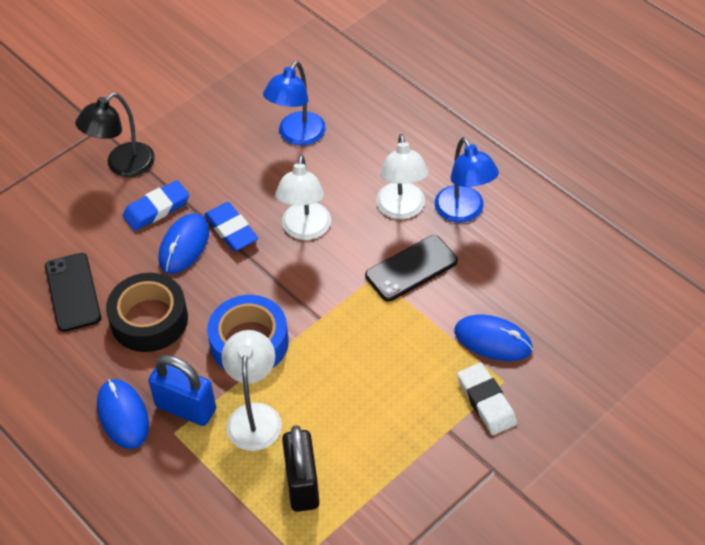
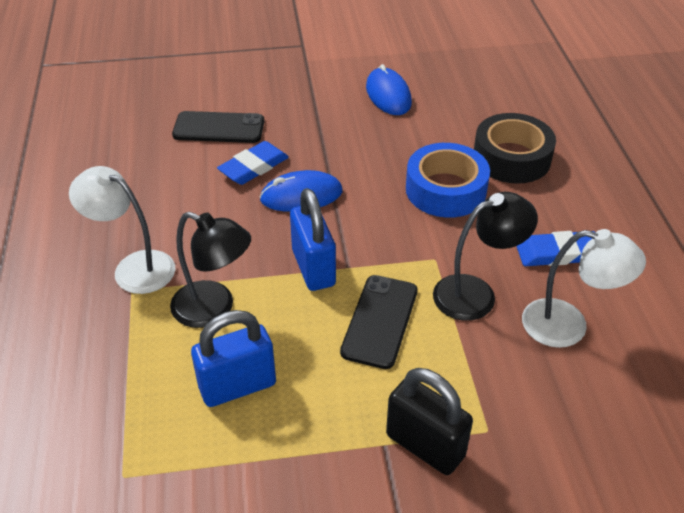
black lamp: [75,93,155,177] = 1 -> [170,212,251,328] [433,192,538,321] = 2
blue lamp: [263,61,326,146] [435,137,499,223] = 2 -> none = 0
blue mouse: [97,379,149,449] [158,213,209,274] [454,314,533,361] = 3 -> [259,170,343,212] [366,64,412,115] = 2
blue padlock: [148,355,216,426] = 1 -> [191,310,276,407] [290,188,336,291] = 2
white eraser: [457,363,517,435] = 1 -> none = 0
white lamp: [222,330,282,451] [275,155,331,240] [376,134,429,219] = 3 -> [69,166,176,294] [522,229,646,348] = 2

